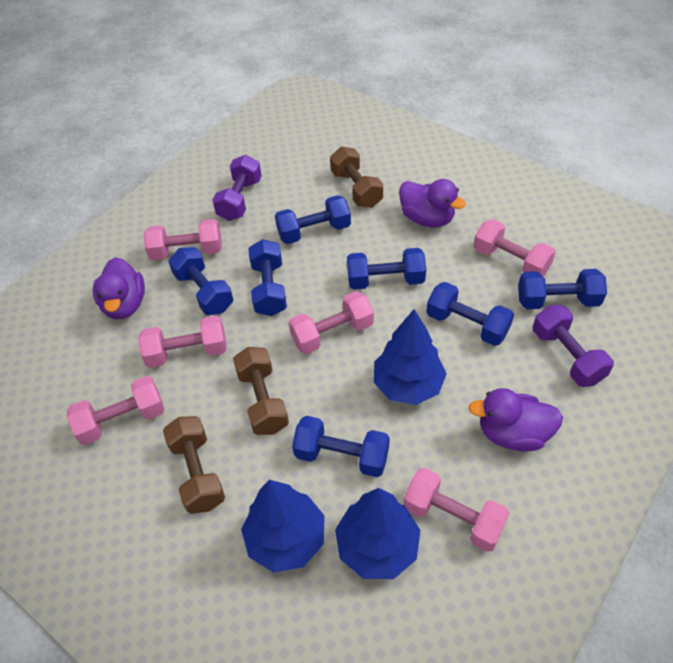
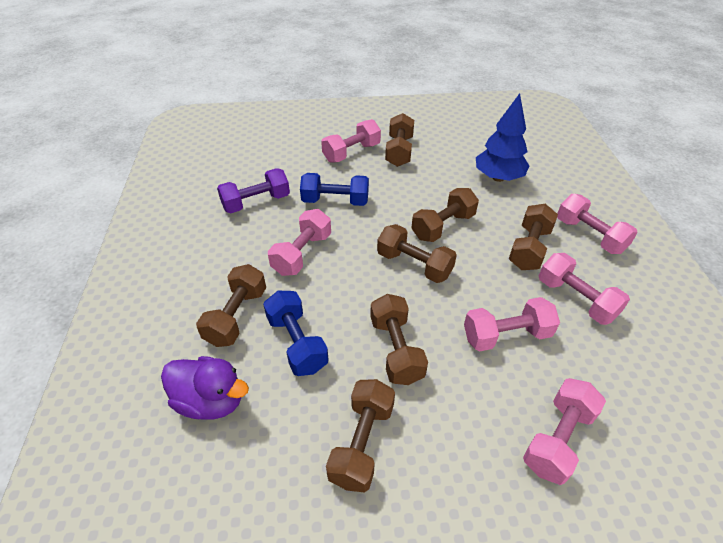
blue dumbbell: [168,247,233,315] [248,239,287,316] [275,195,351,244] [292,416,390,477] [347,248,426,290] [426,282,514,346] [518,269,607,309] = 7 -> [263,291,329,376] [300,173,369,206] = 2
blue tree: [241,480,325,572] [335,488,420,579] [374,309,446,405] = 3 -> [476,93,529,182] = 1
brown dumbbell: [163,416,225,514] [233,347,289,435] [330,147,383,208] = 3 -> [196,264,266,347] [326,379,395,493] [370,294,428,385] [377,224,457,283] [385,113,414,167] [411,188,479,242] [509,204,558,270] = 7
purple duck: [93,257,145,319] [399,179,466,227] [468,388,563,451] = 3 -> [161,356,249,420] = 1
purple dumbbell: [212,155,262,221] [533,305,614,387] = 2 -> [217,168,290,213] = 1

